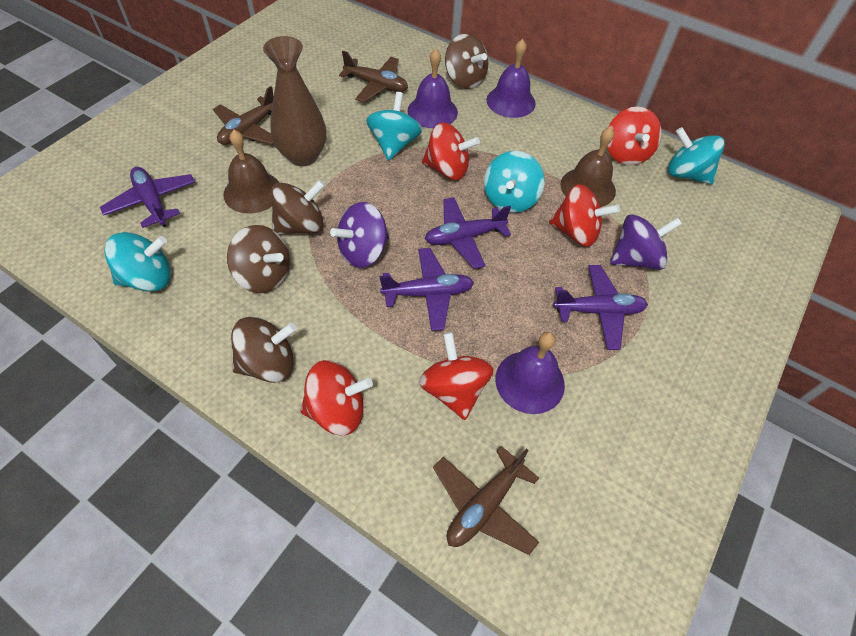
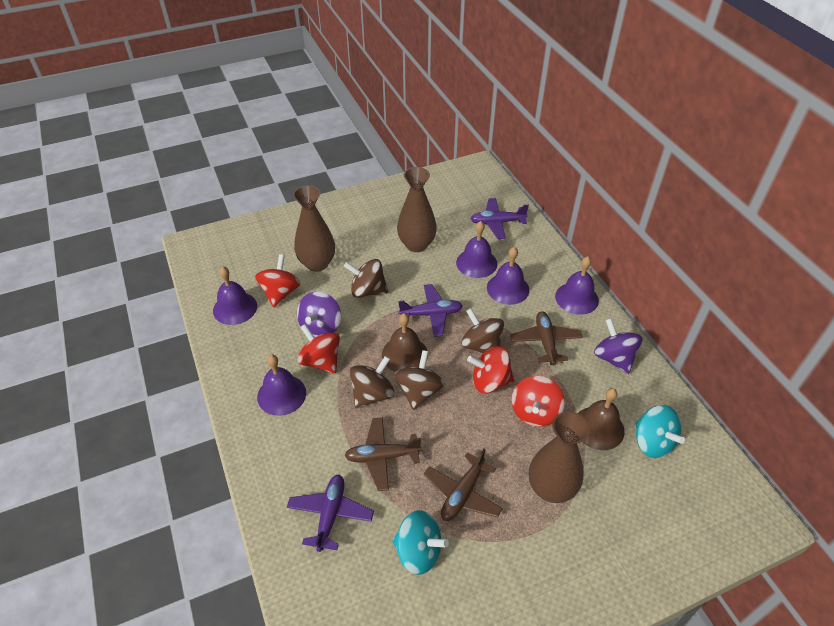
brown vase: [263,36,326,166] = 1 -> [293,185,335,272] [397,167,437,252] [529,411,590,503] = 3
purple bell: [407,49,458,128] [486,39,536,118] [495,332,565,414] = 3 -> [213,266,257,325] [257,355,306,416] [456,221,497,278] [487,247,529,305] [555,256,599,315] = 5
purple plane: [100,167,195,228] [380,248,474,331] [425,197,511,269] [553,265,648,350] = 4 -> [287,475,374,552] [398,284,463,337] [471,198,529,239] = 3
red spinning top: [300,360,373,435] [419,332,494,420] [422,122,480,180] [549,184,620,247] [607,107,662,165] = 5 -> [255,254,301,307] [297,324,340,374] [467,346,514,393] [512,376,565,427] = 4
turquoise spinning top: [104,232,171,292] [366,92,422,161] [484,151,545,213] [668,127,725,184] = 4 -> [392,510,449,575] [636,405,685,458] = 2

